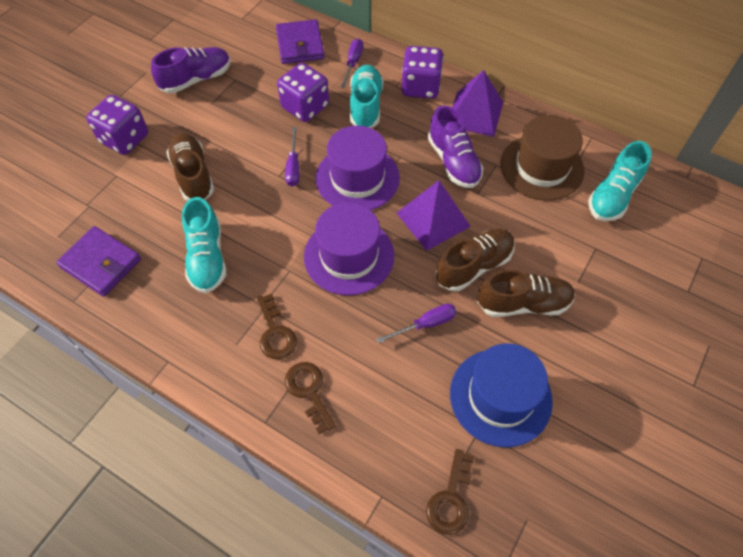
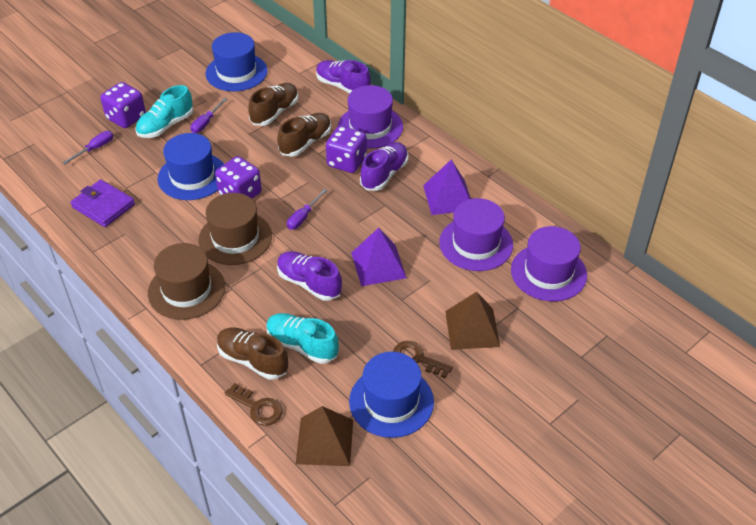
blue hat: [450,343,553,447] = 1 -> [158,133,224,200] [205,32,268,91] [349,352,434,438] = 3
brown hat: [500,115,584,201] = 1 -> [148,243,225,320] [198,193,272,265] = 2
brown key: [256,293,297,359] [285,362,336,434] [426,449,474,535] = 3 -> [225,383,283,426] [393,341,453,378] = 2
brown pyramid: none = 0 -> [296,406,353,466] [445,292,500,350] = 2
purple hat: [304,203,394,296] [316,126,400,210] = 2 -> [338,85,403,149] [439,198,513,271] [511,226,587,301] = 3
purple shoe: [151,47,231,93] [428,106,483,188] = 2 -> [277,251,342,301] [316,60,371,93] [360,142,408,191] = 3
purple wallet: [56,226,141,296] [276,19,324,64] = 2 -> [70,180,135,227] = 1
turquoise shoe: [182,197,226,293] [350,65,383,128] [588,141,652,221] = 3 -> [135,85,193,138] [266,313,339,364] = 2

